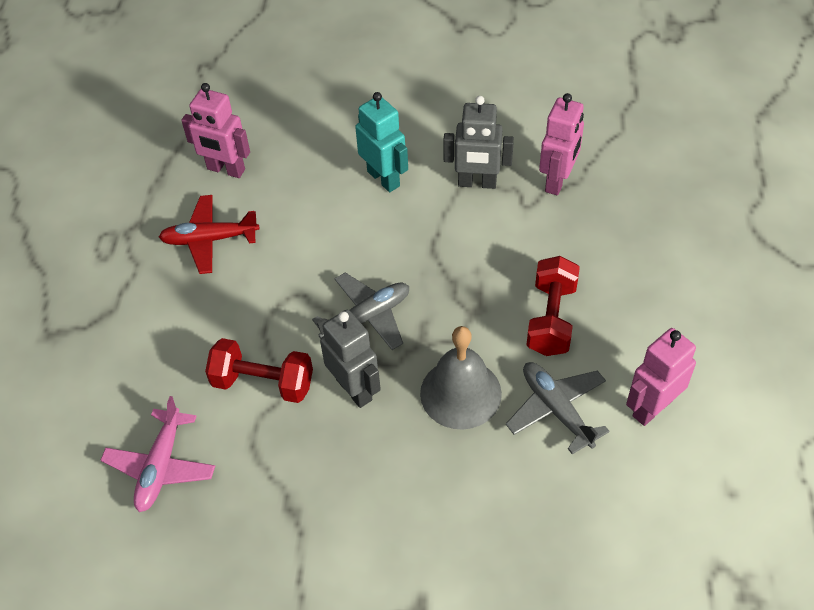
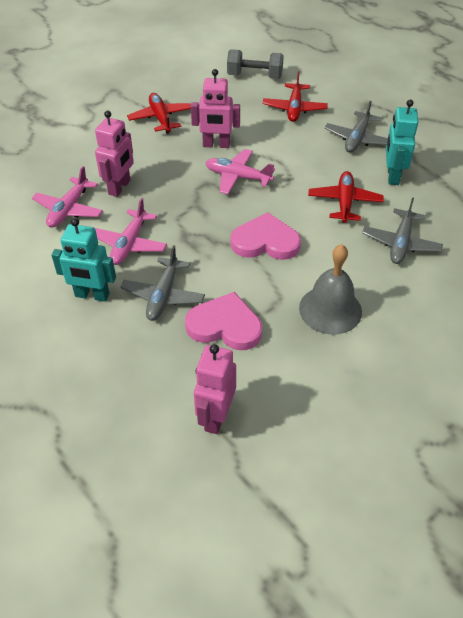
grey dumbbell: none = 0 -> [227,49,284,79] = 1
grey plane: [312,272,409,350] [506,362,610,454] = 2 -> [121,245,205,321] [324,101,388,153] [362,197,443,264] = 3
grey robot: [320,310,381,408] [443,96,514,189] = 2 -> none = 0
pink heart: none = 0 -> [185,292,262,350] [231,212,301,260] = 2
pink plane: [101,396,215,512] = 1 -> [32,166,103,228] [95,198,167,265] [205,149,275,194] = 3
red dumbbell: [205,338,313,403] [527,256,580,356] = 2 -> none = 0
red plane: [159,195,259,274] = 1 -> [127,93,191,133] [263,71,328,122] [308,171,384,223] = 3
turquoise robot: [355,92,408,192] = 1 -> [51,218,116,302] [386,100,418,185] = 2

